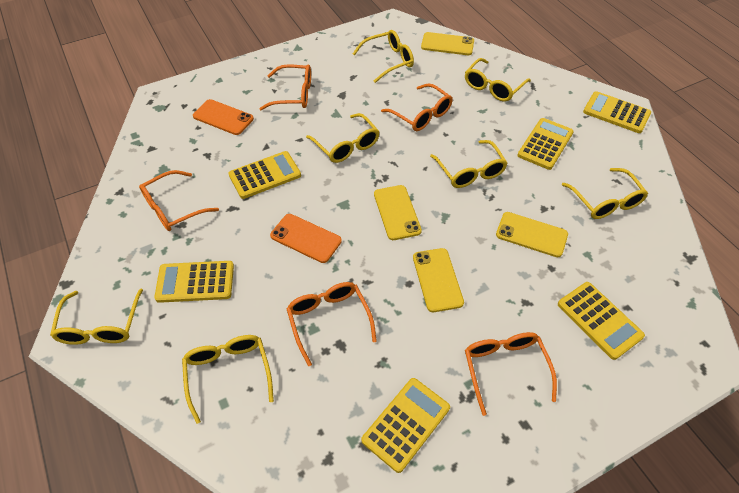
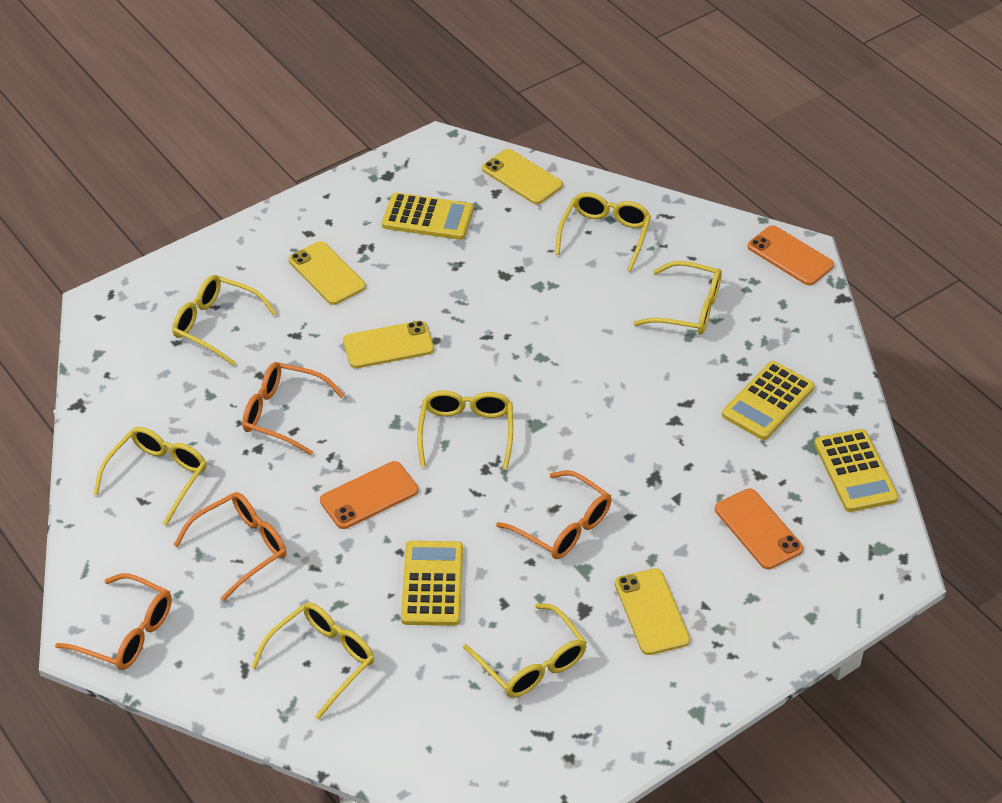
orange glasses: [139,170,219,231] [259,64,311,110] [287,282,377,366] [381,84,452,131] [465,332,557,416] = 5 -> [55,573,172,670] [174,492,287,601] [242,362,344,455] [496,470,611,559] = 4
orange phone: [193,99,254,135] [270,214,342,263] = 2 -> [320,461,418,529] [715,488,803,569] [748,225,834,285] = 3
yellow calculator: [154,261,234,303] [229,151,301,199] [361,378,450,473] [517,118,574,170] [558,282,645,360] [583,91,651,133] = 6 -> [382,193,474,240] [401,541,463,626] [722,361,815,440] [814,429,899,512] = 4

